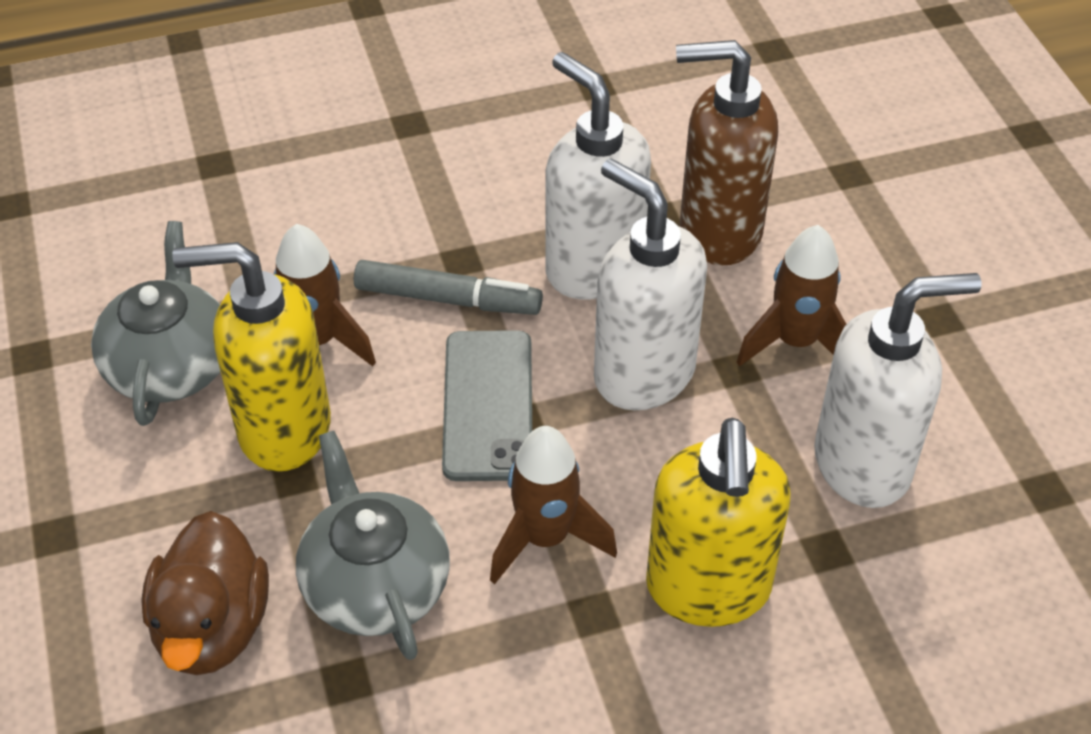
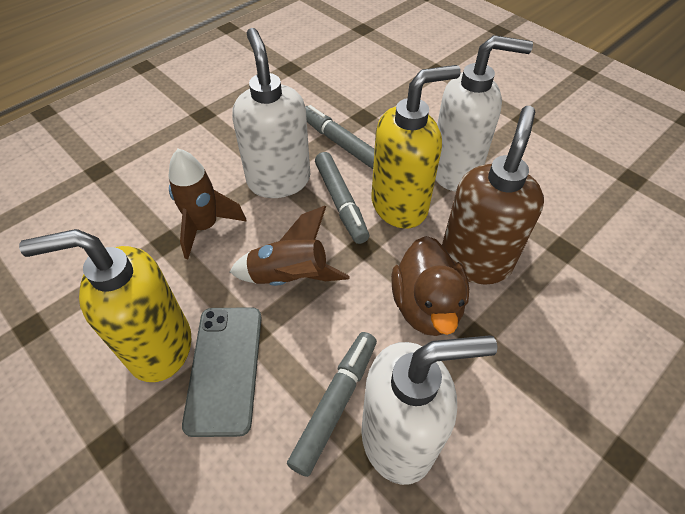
brown rocket: [274,224,376,366] [490,426,617,585] [737,225,847,367] = 3 -> [168,149,246,259] [230,206,349,286] = 2
grey marker: [354,260,543,315] = 1 -> [287,332,377,477] [305,105,375,169] [315,152,369,244] = 3
grey teapot: [91,221,220,426] [296,431,450,660] = 2 -> none = 0

